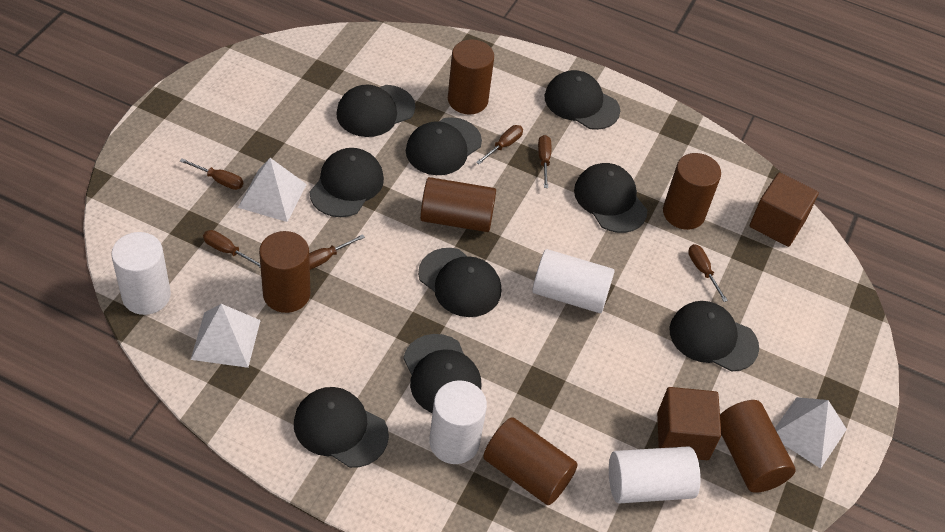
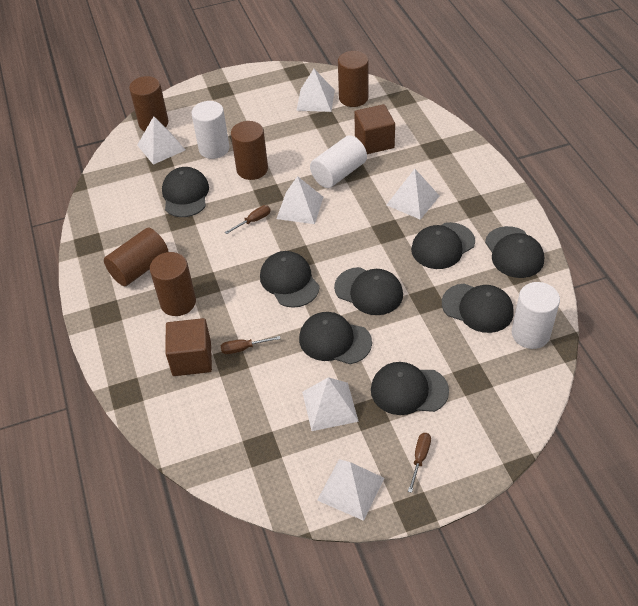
black cap: [294,387,389,468] [310,148,384,217] [336,85,415,137] [403,334,481,413] [406,117,482,175] [418,248,501,317] [544,70,620,130] [574,163,647,233] [670,301,759,372] = 9 -> [162,167,209,217] [260,251,319,308] [299,312,372,364] [334,267,403,315] [371,362,449,415] [411,222,475,269] [442,283,514,333] [485,226,544,278] = 8
brown cylinder: [259,231,311,313] [420,177,496,232] [448,39,494,114] [483,417,578,505] [663,153,721,230] [720,400,796,493] = 6 -> [104,228,169,286] [129,76,169,131] [150,252,196,316] [231,121,268,180] [338,51,368,107] = 5
brown screwdriver: [180,158,243,190] [203,230,261,268] [309,234,365,270] [476,125,523,164] [538,135,551,188] [688,244,728,302] = 6 -> [221,336,280,354] [225,205,271,234] [408,433,431,493] = 3
white cylinder: [111,232,171,315] [429,380,487,464] [532,249,615,313] [609,446,701,503] = 4 -> [191,101,230,159] [310,135,367,188] [512,282,560,349] = 3
white pyramid: [191,304,261,368] [238,158,307,222] [775,397,847,469] = 3 -> [137,116,185,165] [276,176,323,224] [296,69,335,112] [302,377,359,431] [317,459,384,521] [387,169,440,220] = 6

